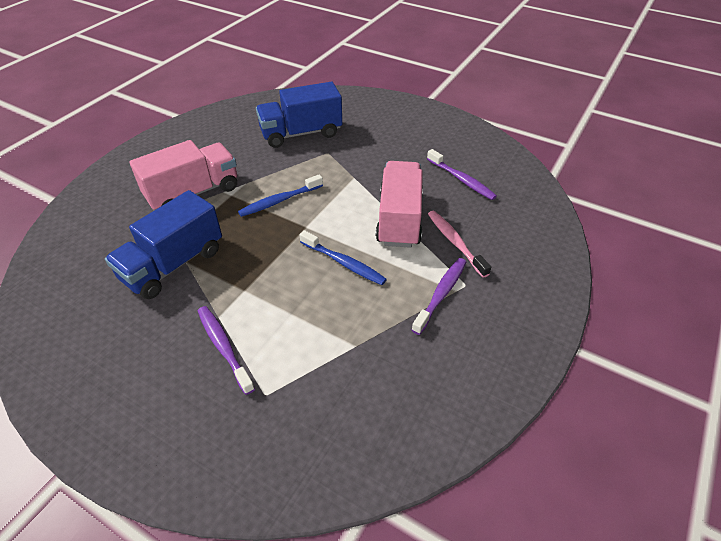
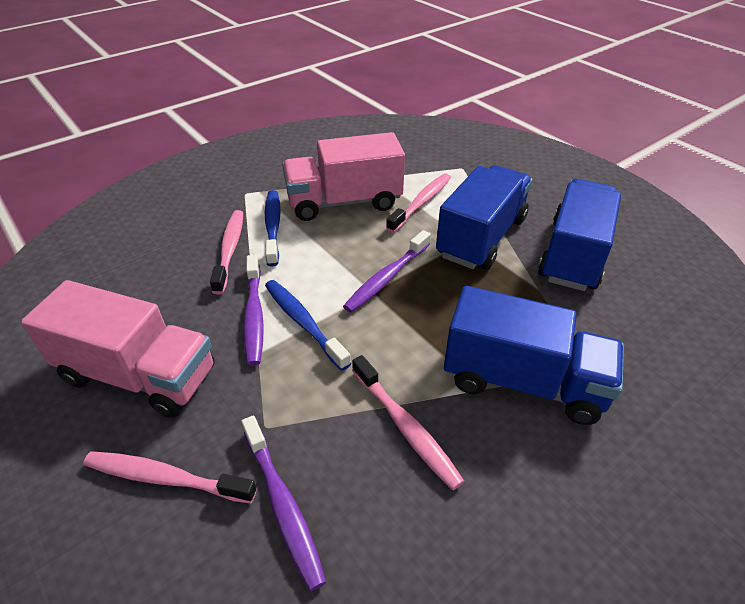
blue truck: [105,190,222,299] [256,82,342,148] = 2 -> [436,165,533,269] [444,286,624,425] [538,179,621,291] = 3
pink toothbrush: [428,211,491,278] = 1 -> [83,451,257,503] [210,210,243,294] [352,355,464,490] [386,174,451,233] = 4

